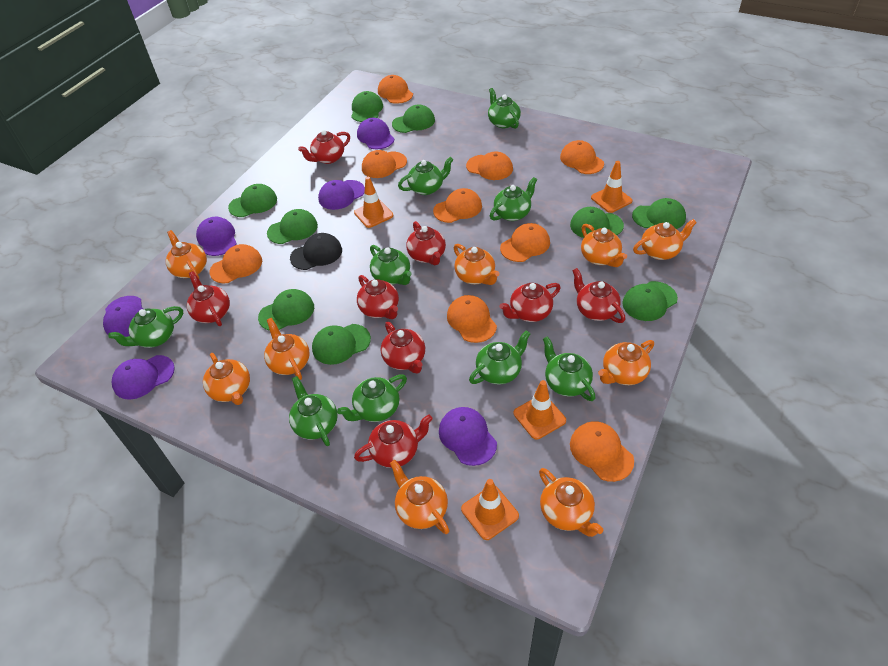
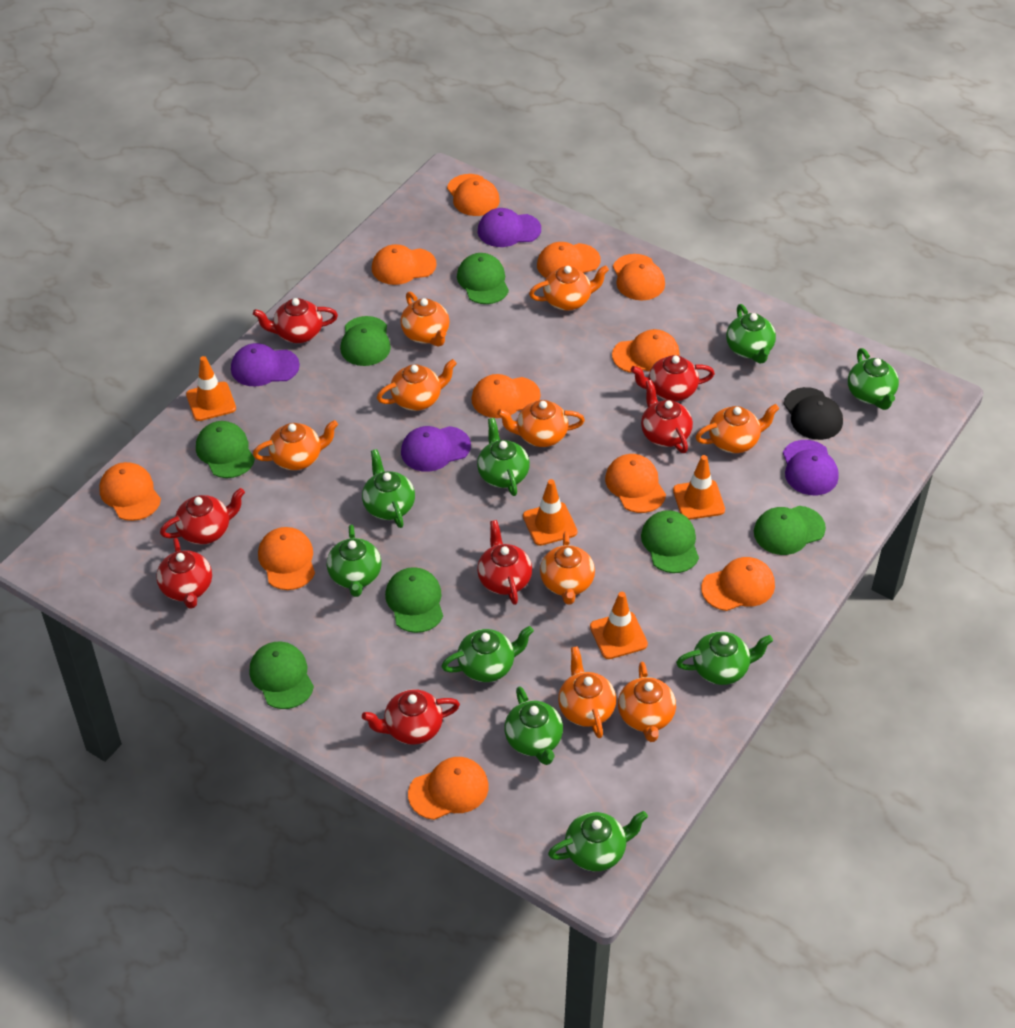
green cap: [228,184,277,217] [258,289,314,331] [267,209,318,244] [312,324,371,365] [351,91,383,122] [392,104,435,133] [570,207,624,238] [622,281,678,321] [632,198,686,229] = 9 -> [196,421,255,478] [249,642,314,709] [340,316,391,366] [385,567,443,633] [457,253,509,304] [641,510,699,573] [754,506,826,555] = 7
orange cap: [210,244,262,283] [362,150,407,178] [378,75,413,104] [433,188,482,223] [447,295,497,343] [466,152,513,180] [500,223,550,262] [560,140,604,174] [570,421,634,482] = 9 -> [99,462,161,521] [258,527,315,590] [372,244,436,285] [408,757,489,820] [447,174,500,216] [471,374,541,418] [537,242,600,278] [605,454,666,513] [612,329,680,373] [613,254,665,300] [701,557,775,611] = 11
purple cap: [103,296,143,337] [112,355,175,399] [196,217,237,256] [318,180,365,210] [357,118,394,149] [439,407,497,466] = 6 -> [231,343,300,386] [401,426,471,472] [478,208,541,247] [783,440,839,495] = 4
red teapot: [187,271,230,326] [298,130,350,164] [354,415,432,468] [357,275,399,319] [381,322,425,374] [406,221,446,265] [499,283,561,322] [572,268,625,323] = 8 -> [156,538,212,609] [160,488,245,545] [253,298,338,343] [362,689,460,745] [477,520,532,605] [631,355,715,401] [641,380,693,453] = 7

